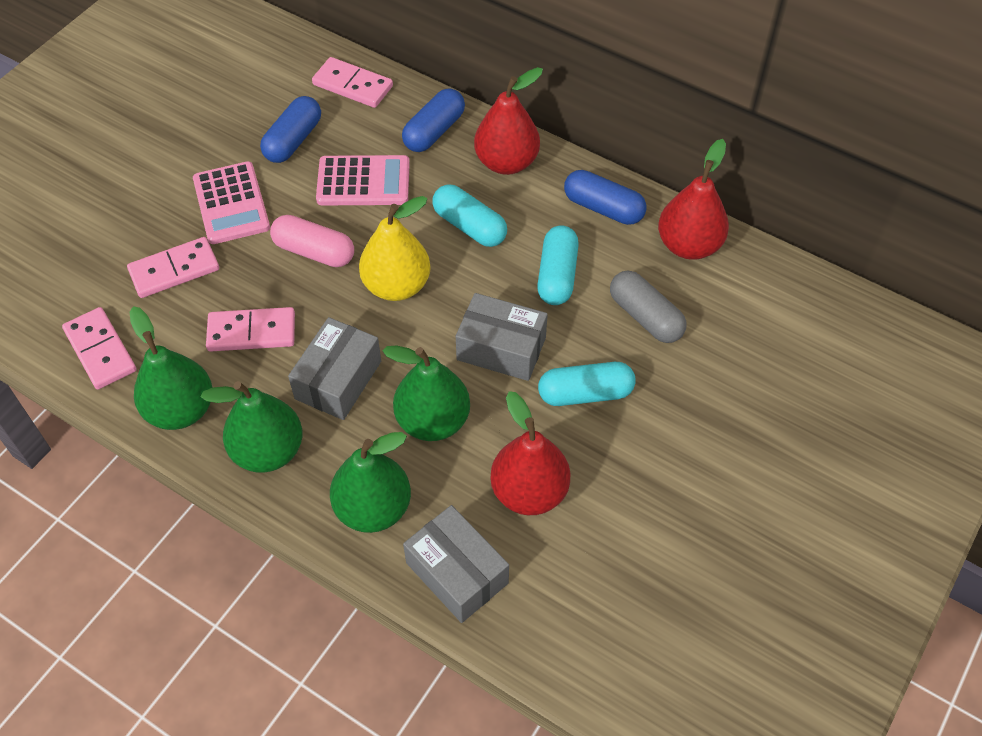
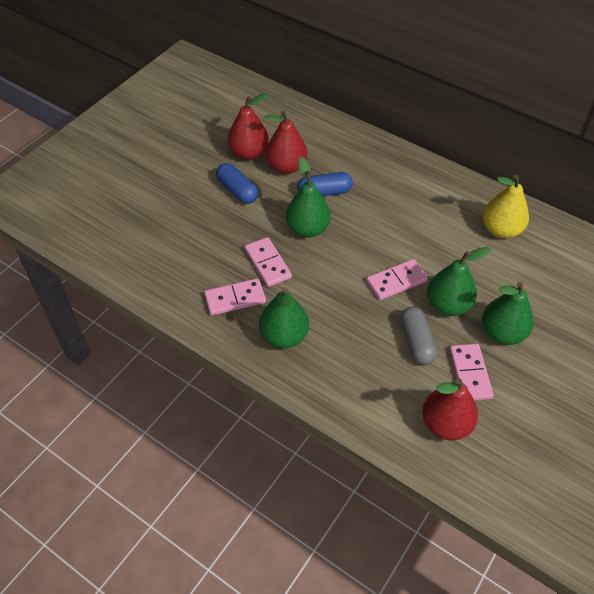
blue capsule: [260,96,321,163] [402,89,465,152] [564,170,646,225] = 3 -> [216,163,258,204] [297,172,353,196] = 2
grey box: [288,317,381,420] [403,505,509,623] [456,293,548,381] = 3 -> none = 0
pink calculator: [193,161,270,244] [316,155,410,205] = 2 -> none = 0
pink capsule: [270,215,354,267] = 1 -> none = 0
turquoise capsule: [432,184,507,247] [537,225,579,305] [538,362,636,406] = 3 -> none = 0

